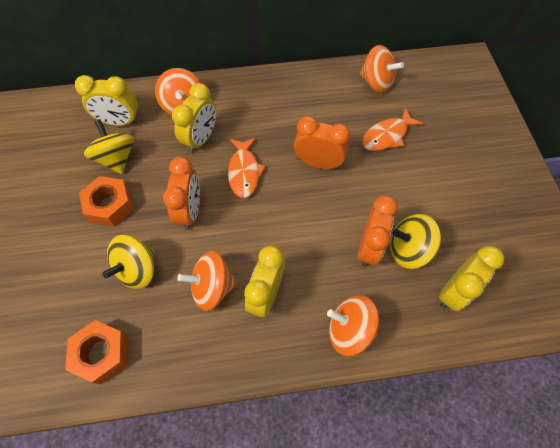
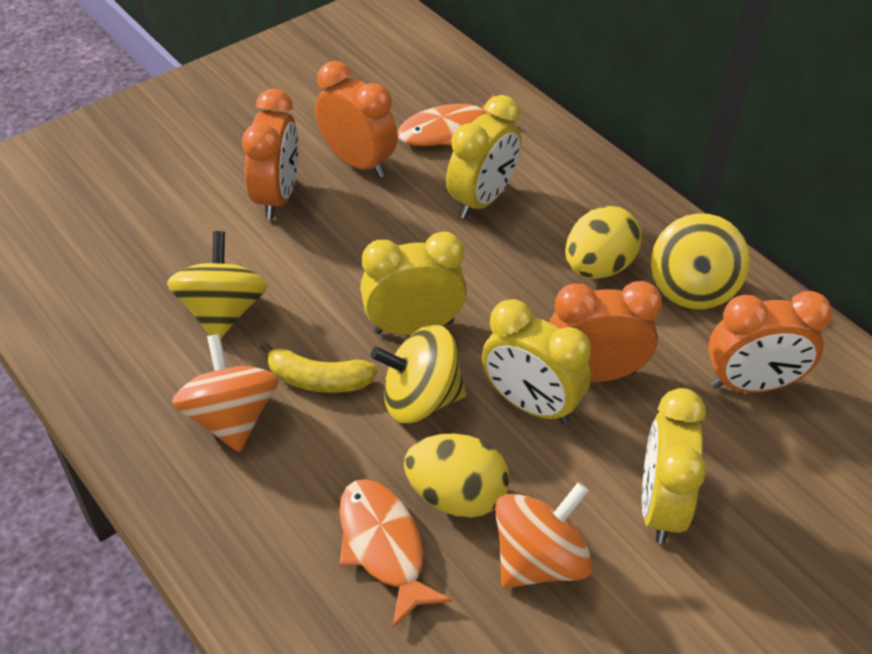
orange clock: [163,157,200,230] [294,116,350,169] [357,195,398,267] = 3 -> [242,89,299,219] [315,61,398,178] [549,281,662,382] [708,291,832,393] = 4
orange nut: [65,320,128,384] [79,176,134,227] = 2 -> none = 0
orange spinning top: [155,68,200,115] [177,251,237,311] [327,295,379,356] [360,45,404,93] = 4 -> [172,334,278,452] [495,482,593,588] = 2
yellow banana: none = 0 -> [260,342,378,393] = 1
yellow egg: none = 0 -> [404,434,510,518] [565,206,642,279] = 2

